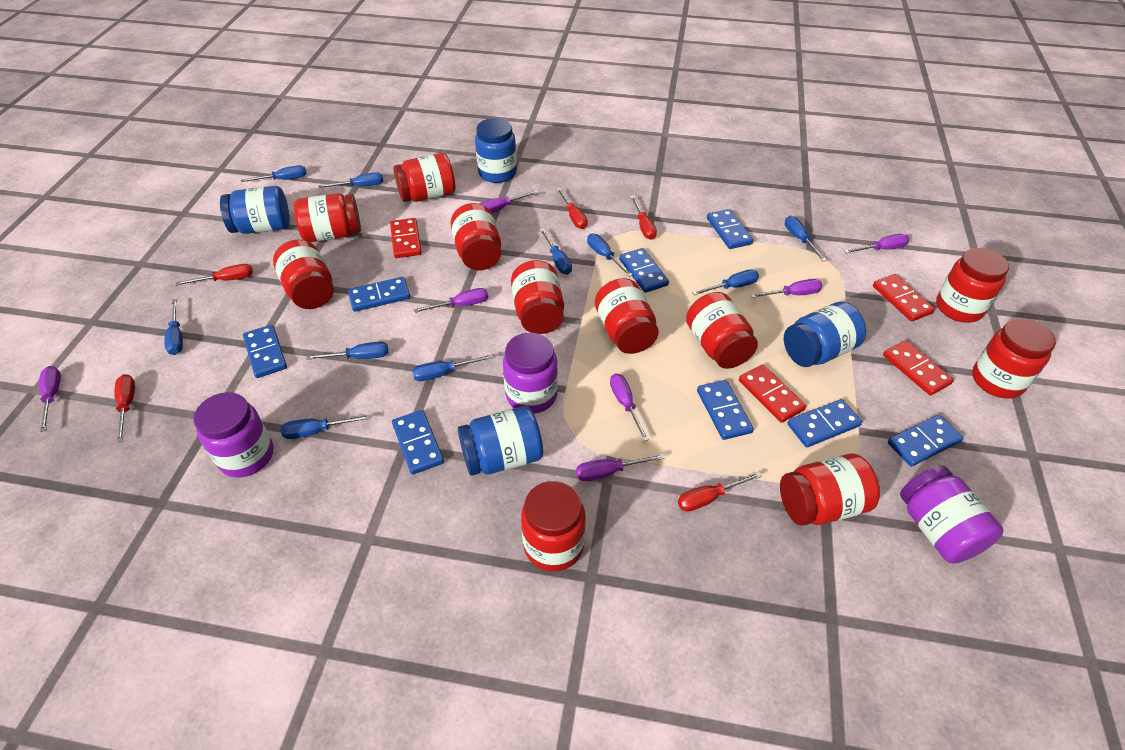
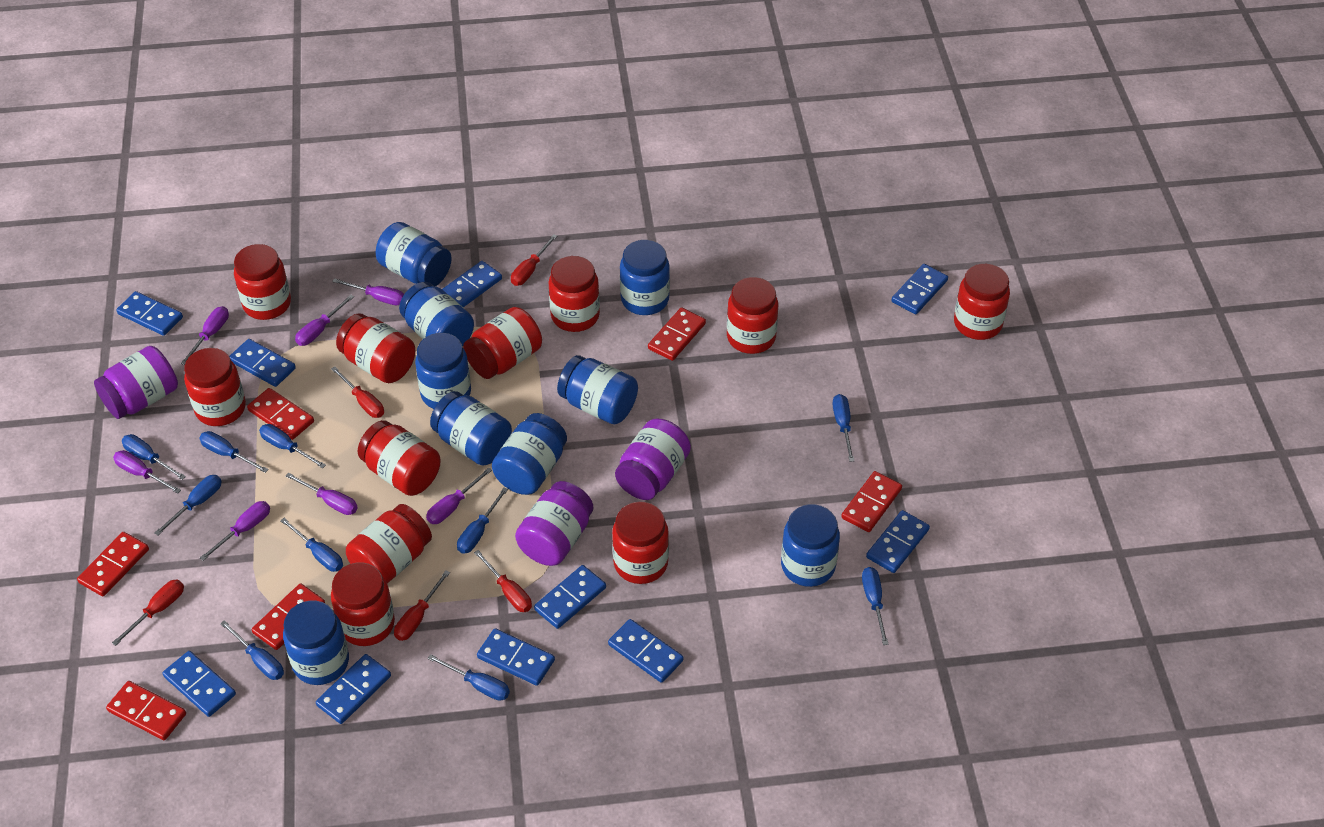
blue domino: [243,325,287,378] [348,277,410,312] [392,410,444,475] [619,248,669,293] [697,380,754,440] [707,209,753,249] [787,399,862,447] [888,415,963,467] = 8 -> [116,291,183,336] [162,651,236,717] [229,339,296,387] [316,654,391,724] [442,261,502,307] [477,629,555,686] [534,565,606,629] [608,619,684,683] [866,510,930,573] [892,264,948,314] = 10
blue jar: [220,186,290,234] [458,406,543,476] [475,118,517,183] [784,302,866,367] = 4 -> [283,601,349,685] [376,222,452,286] [399,282,474,346] [415,333,471,409] [430,391,512,466] [492,413,567,495] [557,355,638,424] [620,240,670,315] [781,504,840,587] = 9
red domino: [390,218,421,258] [739,364,806,423] [873,274,935,322] [883,340,954,396] = 4 -> [77,532,149,596] [106,681,186,740] [247,388,314,440] [252,583,325,650] [648,307,706,361] [841,471,902,532] = 6

